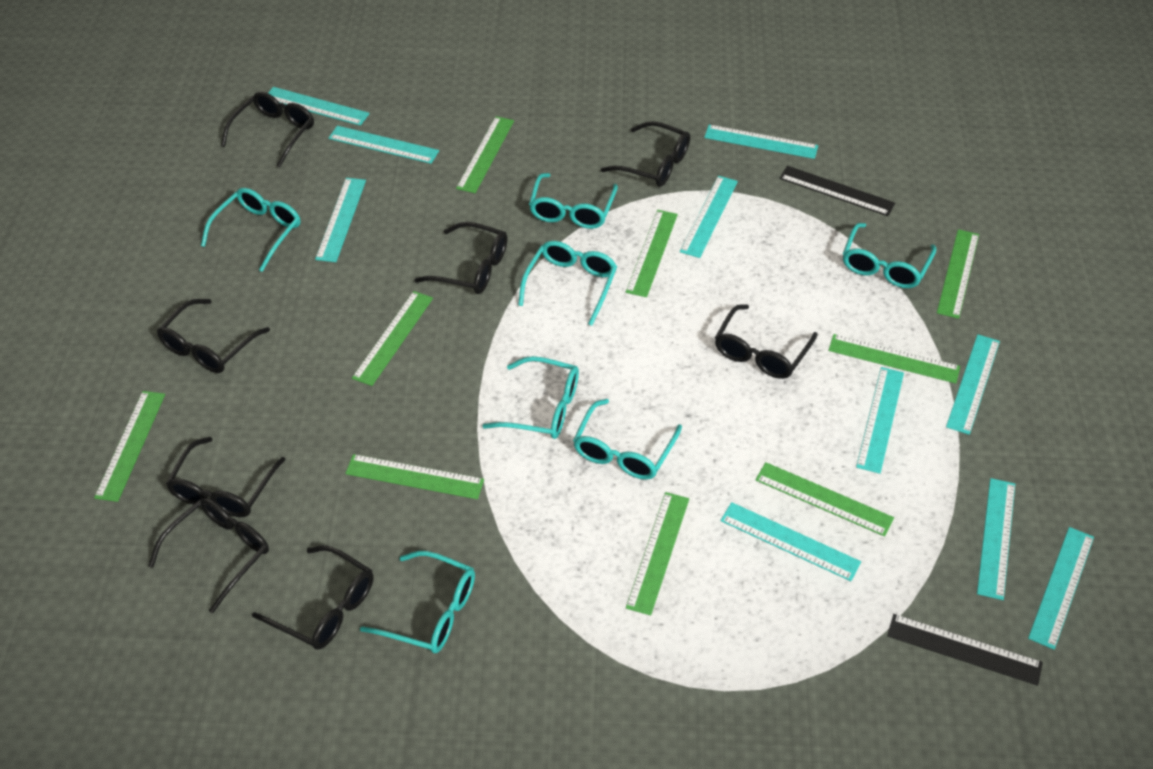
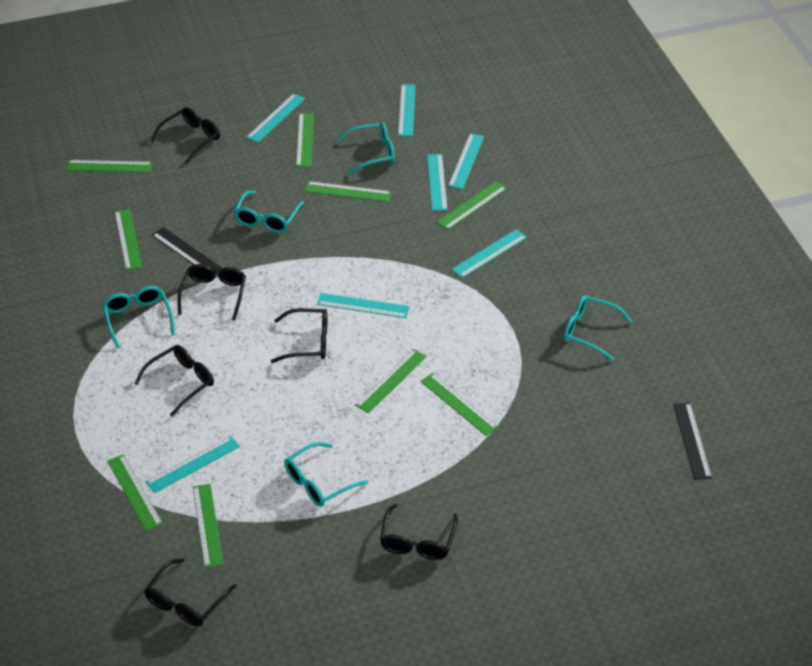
black glasses: [148,498,269,613] [157,299,270,373] [166,437,286,517] [221,92,314,168] [252,545,373,650] [414,222,507,294] [600,121,690,187] [715,304,818,379] = 8 -> [134,345,214,417] [144,558,237,626] [150,107,220,164] [177,264,246,321] [271,308,327,363] [380,504,458,560] = 6
turquoise glasses: [201,188,300,272] [360,551,475,653] [483,356,579,439] [518,241,617,326] [529,173,618,229] [573,399,682,480] [843,223,937,288] = 7 -> [103,286,175,349] [234,191,304,233] [284,442,368,507] [337,122,395,175] [564,295,633,361] = 5
turquoise ruler: [268,87,370,126] [315,178,366,262] [329,126,439,164] [680,176,738,258] [704,125,818,159] [720,502,861,581] [856,367,904,474] [946,334,1000,435] [977,478,1015,600] [1028,527,1094,650] = 10 -> [145,436,240,493] [246,94,305,143] [317,293,410,318] [398,84,416,136] [427,154,448,211] [448,133,484,189] [451,229,527,278] = 7

